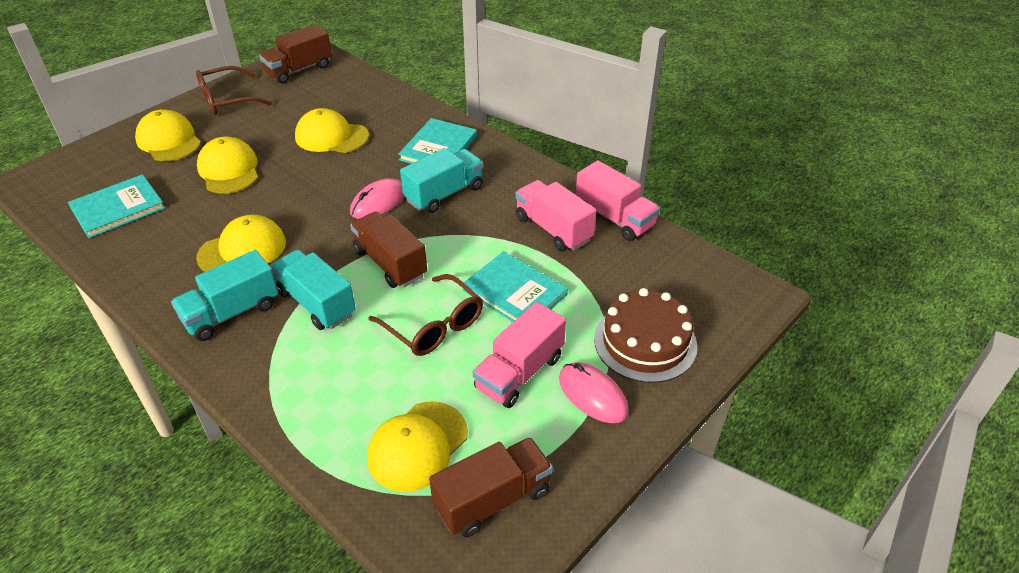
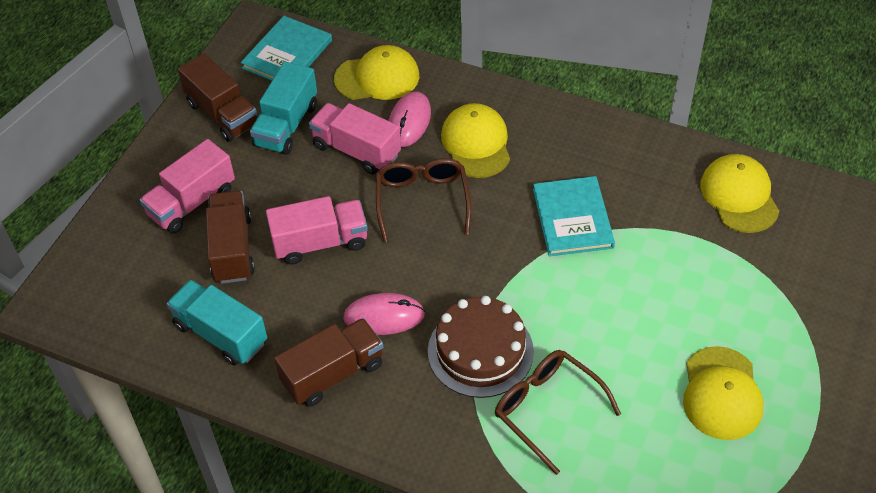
turquoise book: [68,174,165,238] [398,118,477,164] [463,251,568,322] = 3 -> [241,16,332,81] [533,176,615,256] = 2
turquoise truck: [171,250,278,341] [271,250,356,330] [400,148,483,213] = 3 -> [167,280,267,366] [250,62,317,155] = 2
yellow cap: [135,109,201,161] [196,215,286,272] [197,137,258,194] [295,108,369,153] [367,402,468,492] = 5 -> [334,45,419,100] [441,103,510,178] [683,346,763,440] [700,154,779,233] = 4

